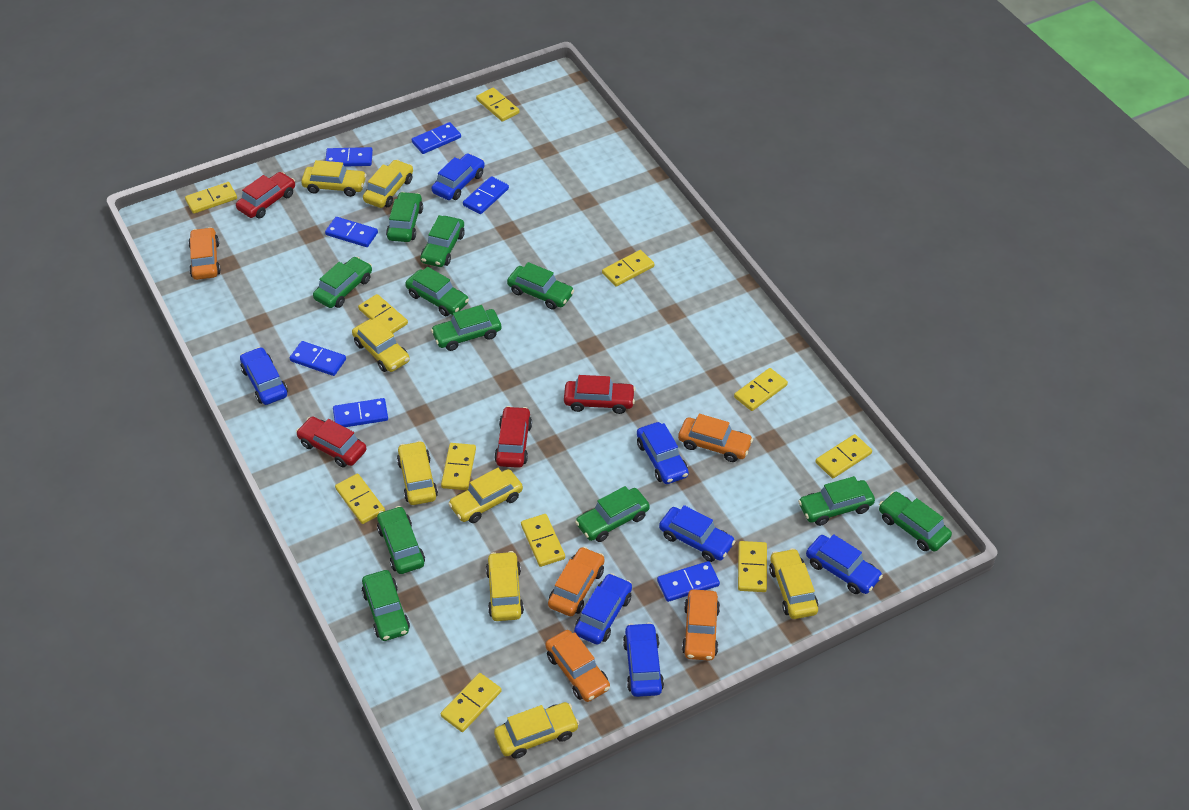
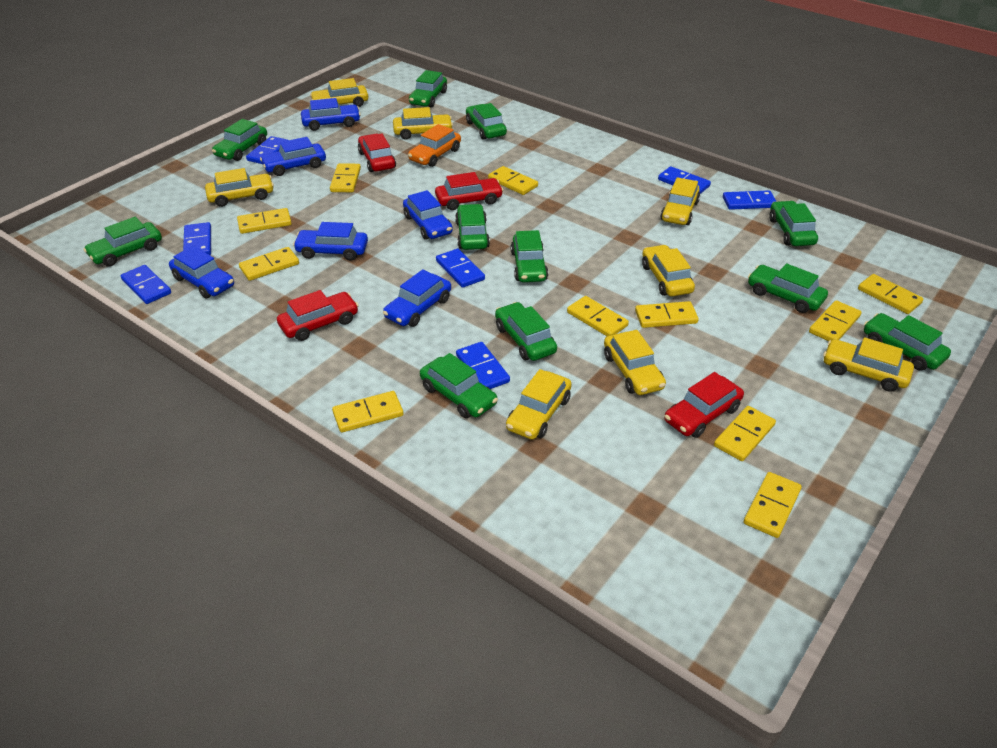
blue car: [240,347,288,405] [431,153,485,200] [574,573,632,645] [623,622,664,697] [637,422,689,484] [659,505,736,562] [806,534,883,594] = 7 -> [169,246,234,298] [260,137,326,176] [293,222,368,261] [301,98,361,131] [383,269,451,327] [403,190,453,240] = 6
orange car: [188,227,221,280] [545,630,610,702] [548,547,605,616] [678,414,753,462] [682,589,720,661] = 5 -> [408,124,461,167] = 1

